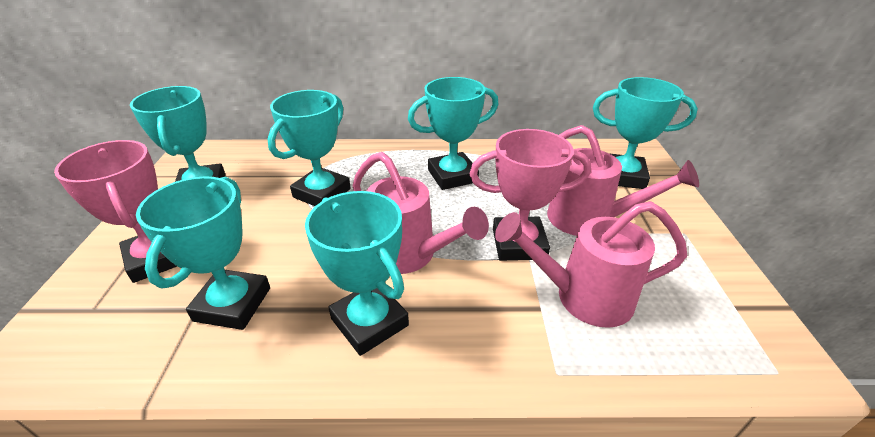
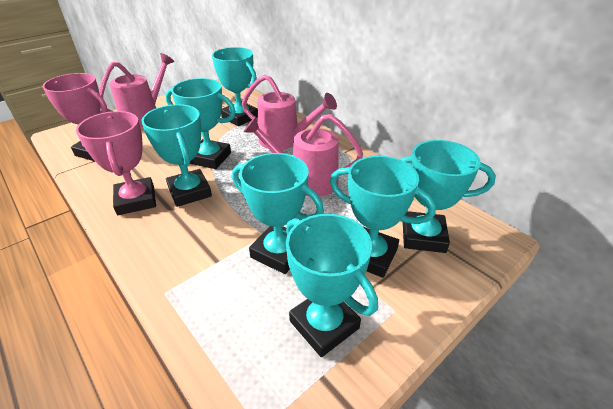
turquoise trophy: [130,86,225,182] [136,176,270,330] [267,90,351,206] [305,191,409,356] [408,77,499,190] [593,77,698,189] = 6 -> [141,104,212,207] [166,78,236,169] [212,47,258,126] [232,153,324,274] [286,214,378,357] [330,156,436,278] [400,140,496,253] = 7

